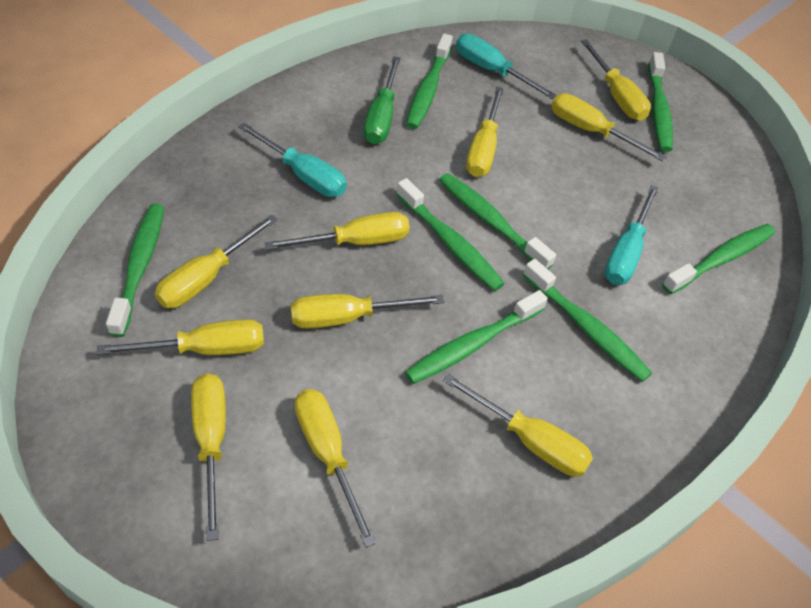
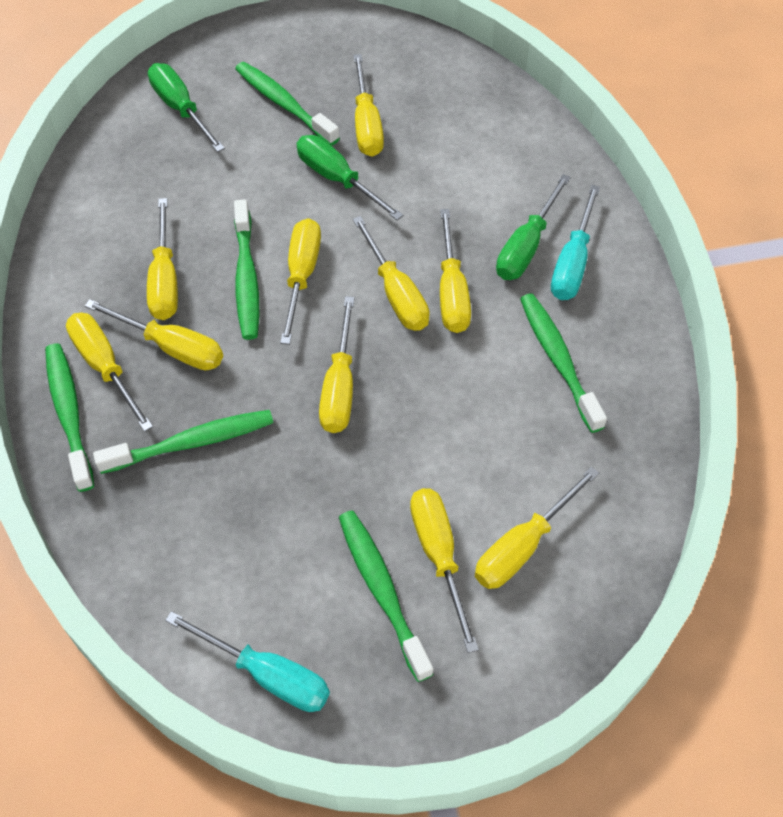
green screwdriver: [364,56,401,144] = 1 -> [148,63,225,152] [296,135,403,220] [496,174,571,280] = 3
green toothbrush: [106,204,164,337] [396,178,505,291] [405,290,548,384] [406,34,453,129] [439,173,556,269] [523,259,652,382] [648,52,673,152] [662,224,775,294] = 8 -> [45,343,94,492] [93,410,274,474] [234,199,260,340] [235,62,340,146] [339,510,433,682] [520,293,607,433] = 6
turquoise screwdriver: [238,123,347,197] [456,34,557,99] [604,185,659,285] = 3 -> [165,611,330,712] [551,185,600,300] = 2

